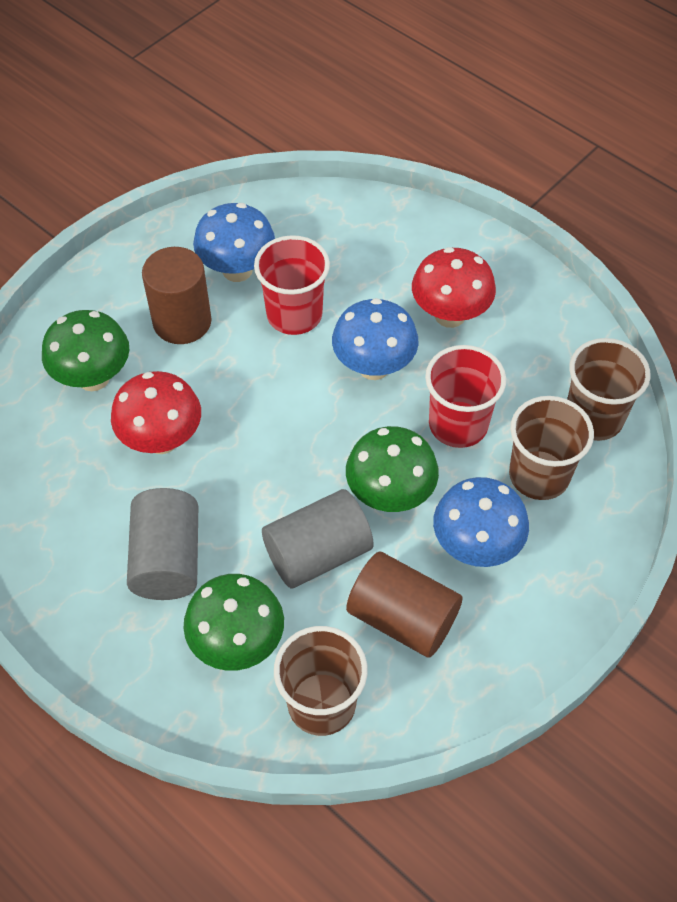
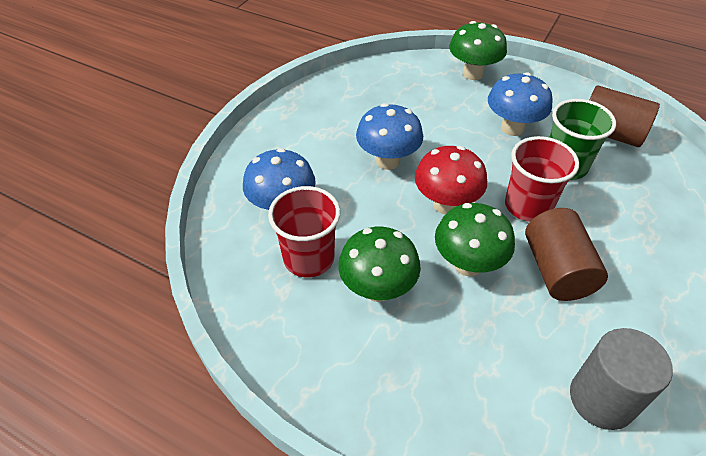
brown cup: [274,626,368,736] [509,396,594,500] [567,338,651,441] = 3 -> none = 0
green cup: none = 0 -> [549,99,616,180] = 1
grey cylinder: [127,488,198,600] [262,489,374,588] = 2 -> [570,328,673,430] = 1
red mushroom: [111,371,201,454] [412,247,496,328] = 2 -> [415,146,487,214] = 1

